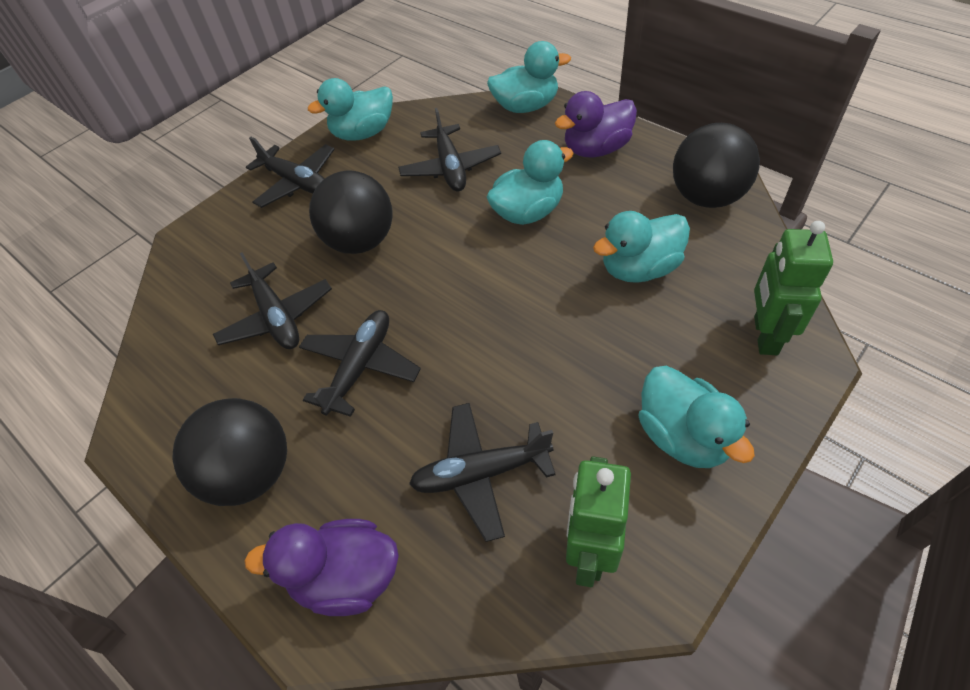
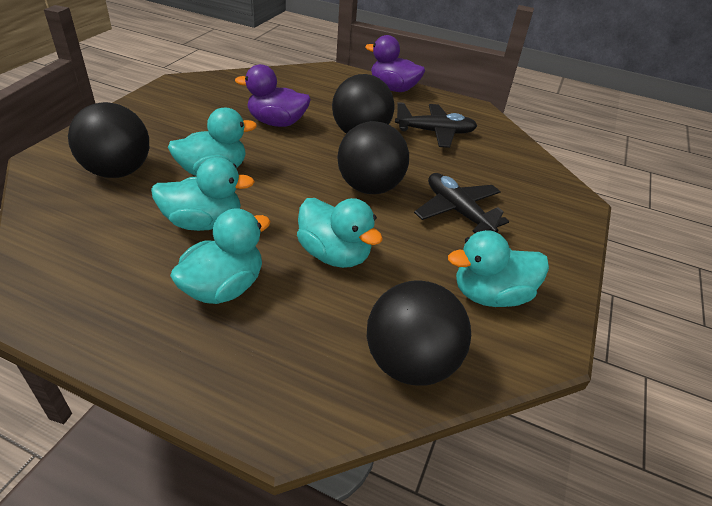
black ball: [173,398,287,506] [309,171,393,254] [673,123,760,208] = 3 -> [68,102,149,178] [332,74,394,134] [337,121,409,194] [367,280,471,386] = 4
black plane: [213,252,332,349] [246,137,335,208] [299,310,421,417] [398,108,501,192] [409,403,556,542] = 5 -> [395,102,477,148] [414,173,509,233] = 2
green robot: [566,457,631,587] [754,221,833,355] = 2 -> none = 0

